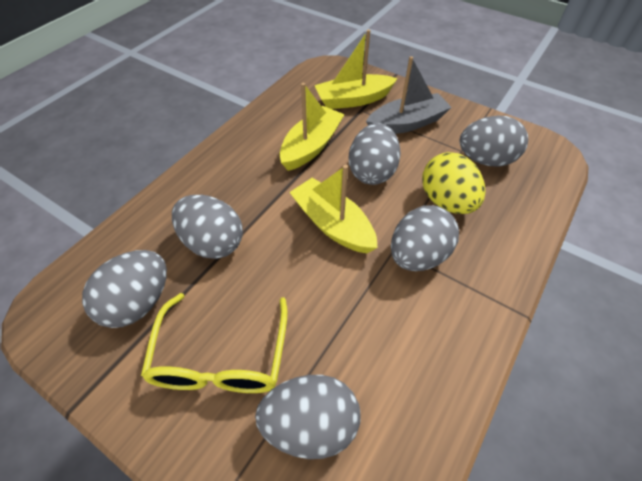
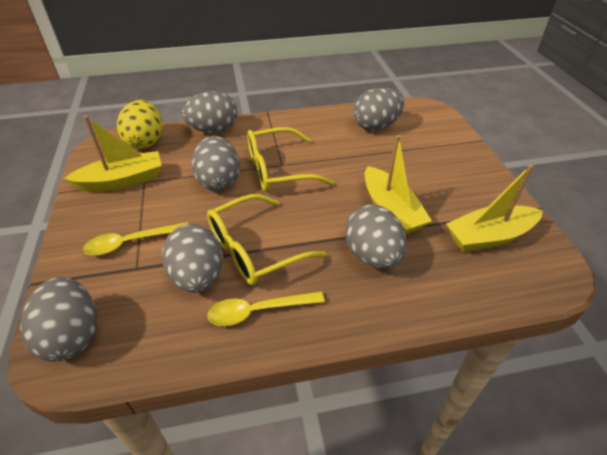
grey boat: [366,56,452,134] = 1 -> none = 0
yellow glasses: [141,293,288,393] = 1 -> [207,194,326,285] [247,127,334,191] = 2
yellow spoon: none = 0 -> [83,222,188,256] [207,291,325,326] = 2

